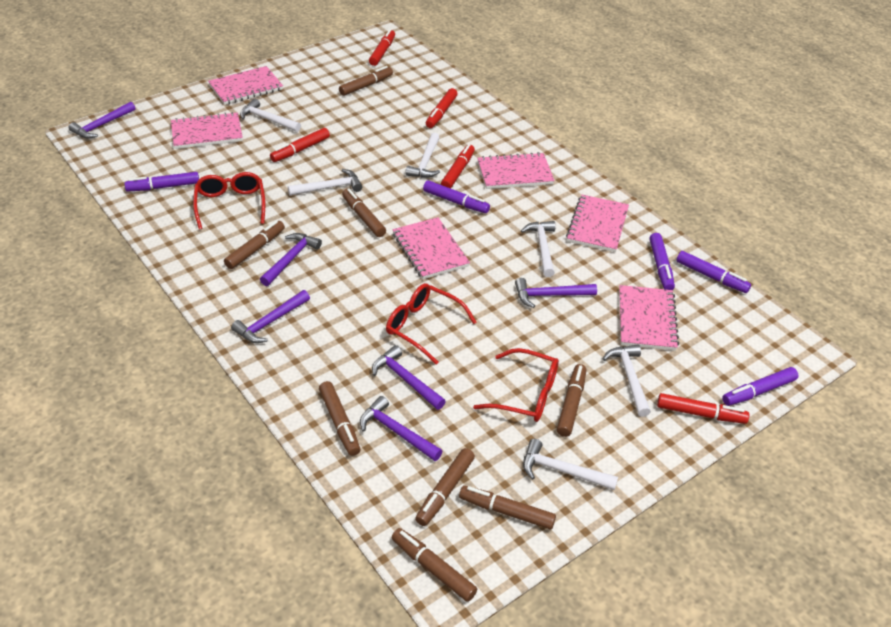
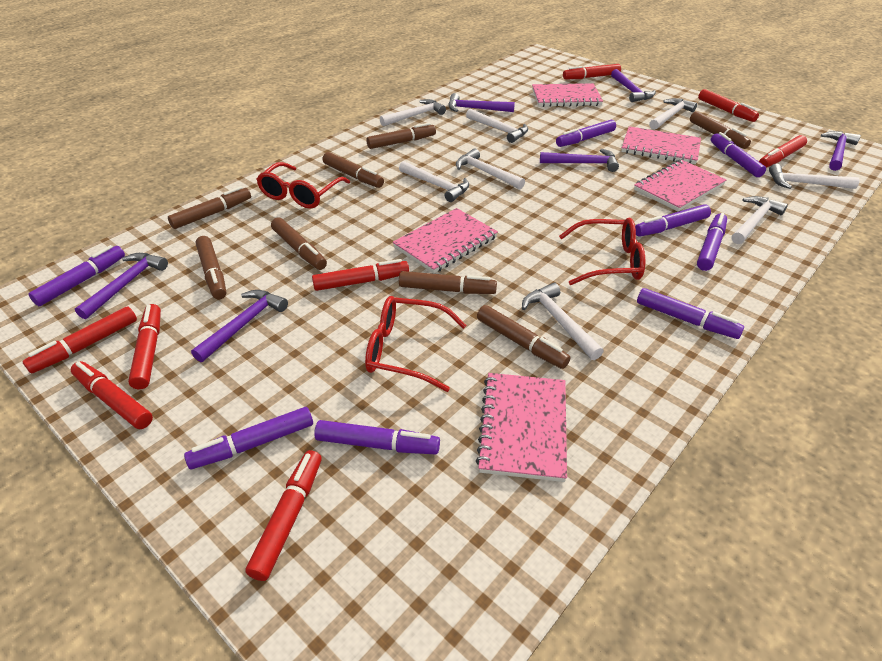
pink notebook: [171,112,243,149] [208,66,283,105] [393,217,470,279] [477,152,555,189] [566,195,629,252] [619,285,679,351] = 6 -> [393,208,498,274] [476,373,567,482] [532,83,603,107] [621,126,701,164] [634,160,726,212] = 5
purple marker: [124,172,199,192] [423,180,490,213] [649,233,675,290] [676,251,751,293] [722,367,798,406] = 5 -> [29,245,125,306] [184,407,313,469] [314,420,440,454] [556,119,616,147] [635,204,711,237] [637,288,744,339] [697,213,727,271] [711,132,766,177] = 8
red marker: [270,128,330,162] [369,29,395,66] [426,88,458,128] [441,144,475,188] [657,393,749,424] = 5 -> [22,306,137,374] [71,361,153,429] [128,304,161,389] [245,450,322,581] [312,259,409,291] [563,64,621,80] [698,89,759,122] [759,135,807,168] = 8
white hammer: [240,99,301,132] [288,169,362,196] [405,133,440,178] [521,221,556,277] [523,439,618,490] [603,345,651,417] = 6 -> [380,99,446,126] [399,161,469,202] [456,148,525,189] [466,109,528,143] [522,283,604,360] [649,98,697,130] [732,196,788,244] [769,164,859,189] = 8

